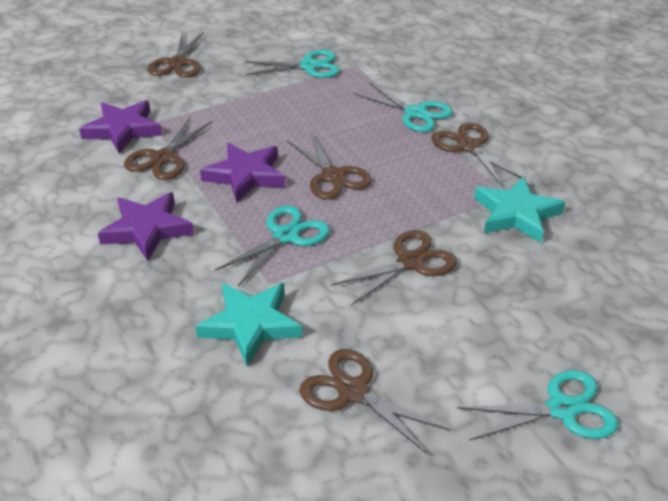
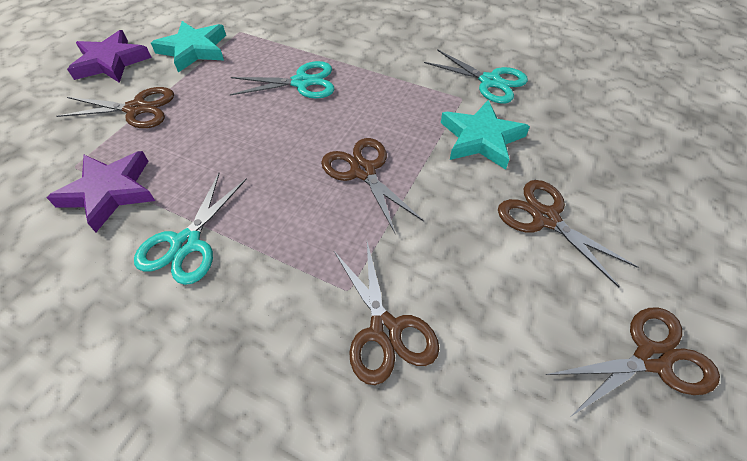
brown scissors: [124,117,212,180] [147,32,204,78] [287,133,372,200] [299,349,450,455] [331,230,457,306] [431,122,526,187] = 6 -> [56,87,174,128] [321,138,424,233] [334,242,439,385] [498,180,638,287] [546,307,720,418] = 5
purple star: [79,100,162,153] [98,192,194,261] [200,143,285,203] = 3 -> [46,151,155,232] [67,30,152,83] = 2
turquoise scissors: [215,205,330,286] [245,50,340,78] [354,82,453,132] [457,370,618,441] = 4 -> [134,173,247,285] [230,61,334,98] [424,49,528,103] = 3

